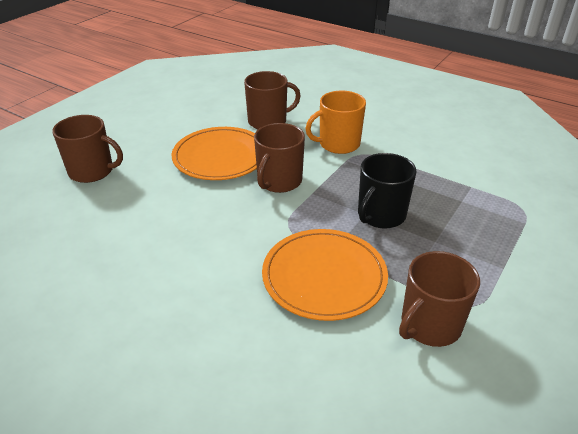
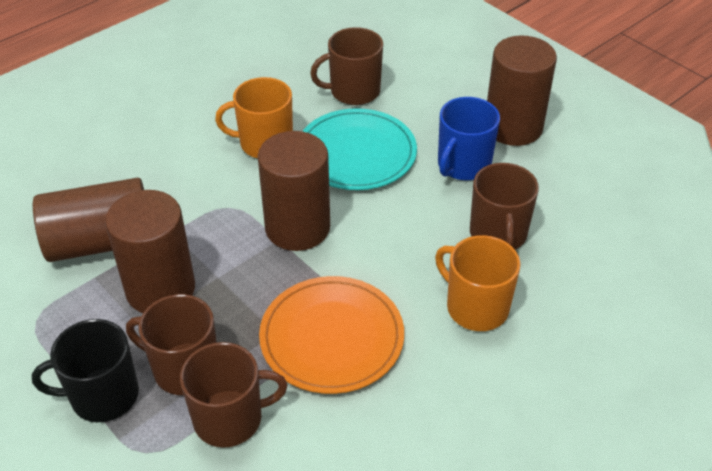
blue mug: none = 0 -> [438,97,500,180] = 1
brown cylinder: none = 0 -> [33,178,144,262] [105,190,195,313] [258,131,330,251] [487,35,557,146] = 4
orange mug: [305,91,366,154] = 1 -> [215,77,293,158] [435,235,521,331] = 2
orange plate: [172,127,257,180] [262,229,388,321] = 2 -> [259,276,404,394] = 1
turquoise plate: none = 0 -> [302,108,417,190] = 1

